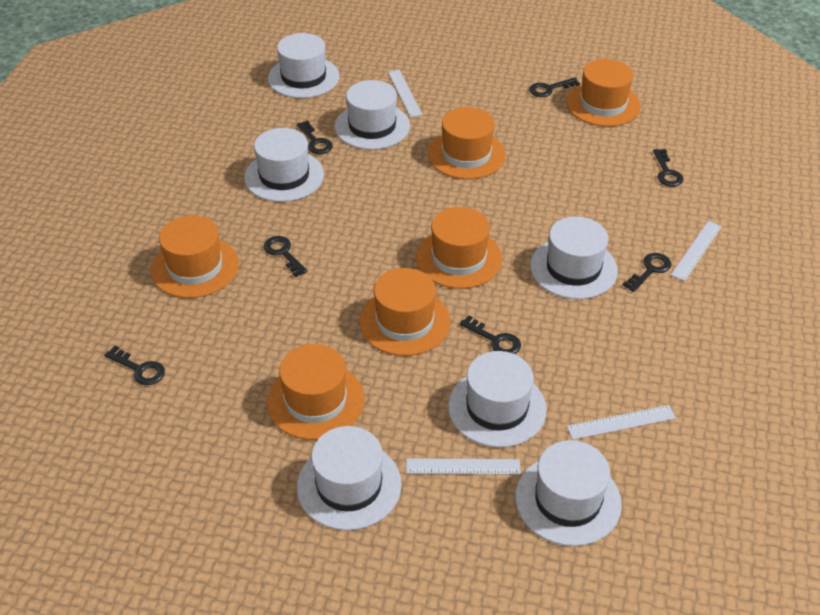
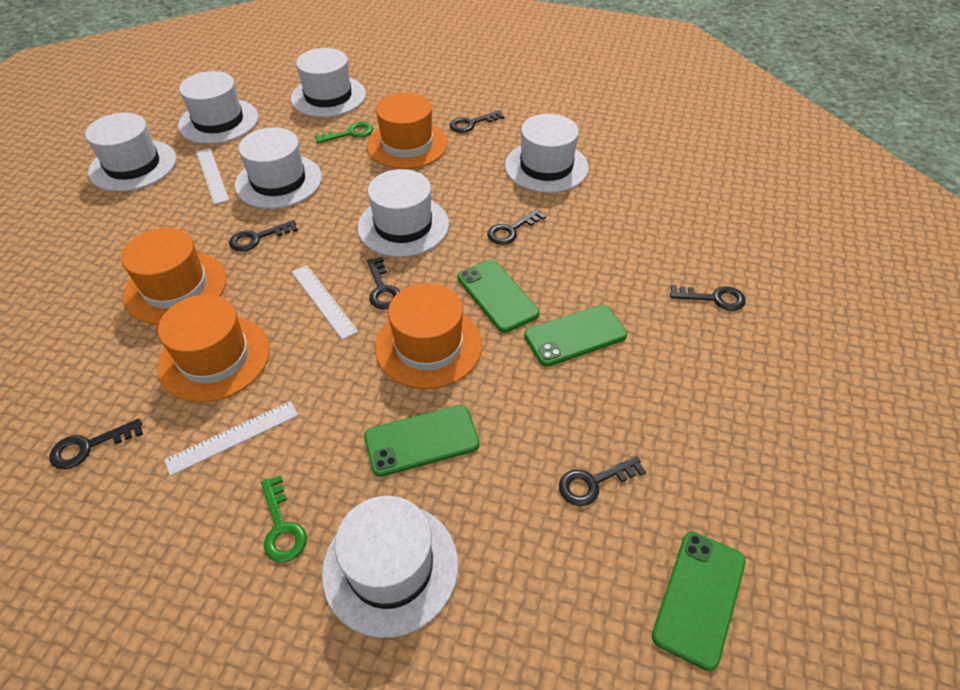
green key: none = 0 -> [261,475,307,562] [315,122,373,143] = 2
green phone: none = 0 -> [364,405,480,477] [457,260,540,333] [524,305,627,367] [652,532,746,671] = 4
orange hat: [151,215,239,298] [267,344,365,440] [359,268,451,356] [416,207,502,289] [428,107,506,179] [566,59,641,127] = 6 -> [121,228,227,325] [158,295,270,403] [367,93,448,169] [375,283,482,389] = 4
white ruler: [388,70,423,117] [406,458,521,475] [567,405,676,440] [671,221,722,281] = 4 -> [164,401,298,476] [196,148,229,205] [292,265,358,340] = 3

